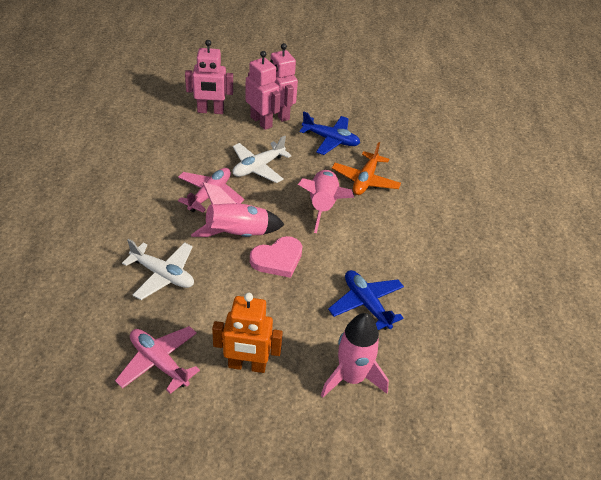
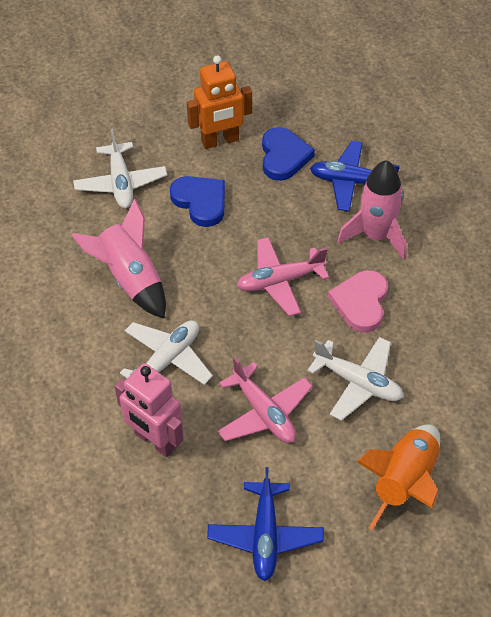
blue heart: none = 0 -> [170,176,225,227] [262,127,315,181] = 2
orange plane: [332,142,401,195] = 1 -> none = 0
orange rocket: none = 0 -> [357,425,440,530] = 1
pink robot: [185,40,233,114] [245,51,281,130] [270,43,298,122] = 3 -> [115,363,184,457] = 1
pink rocket: [191,182,285,237] [298,170,354,233] [321,313,389,398] = 3 -> [72,199,166,318] [337,160,406,260] = 2
white plane: [122,239,194,300] [232,136,292,183] = 2 -> [73,129,167,208] [120,320,213,385] [307,337,403,421] = 3

